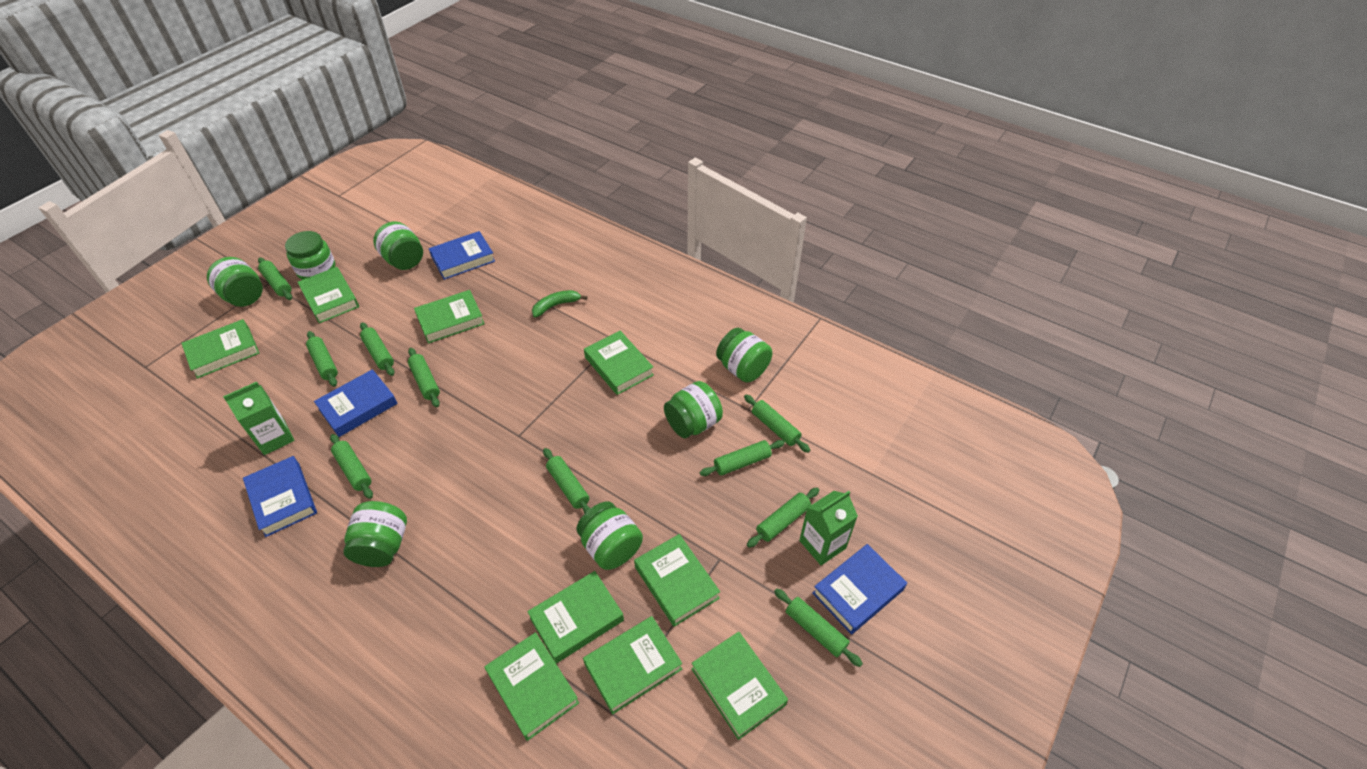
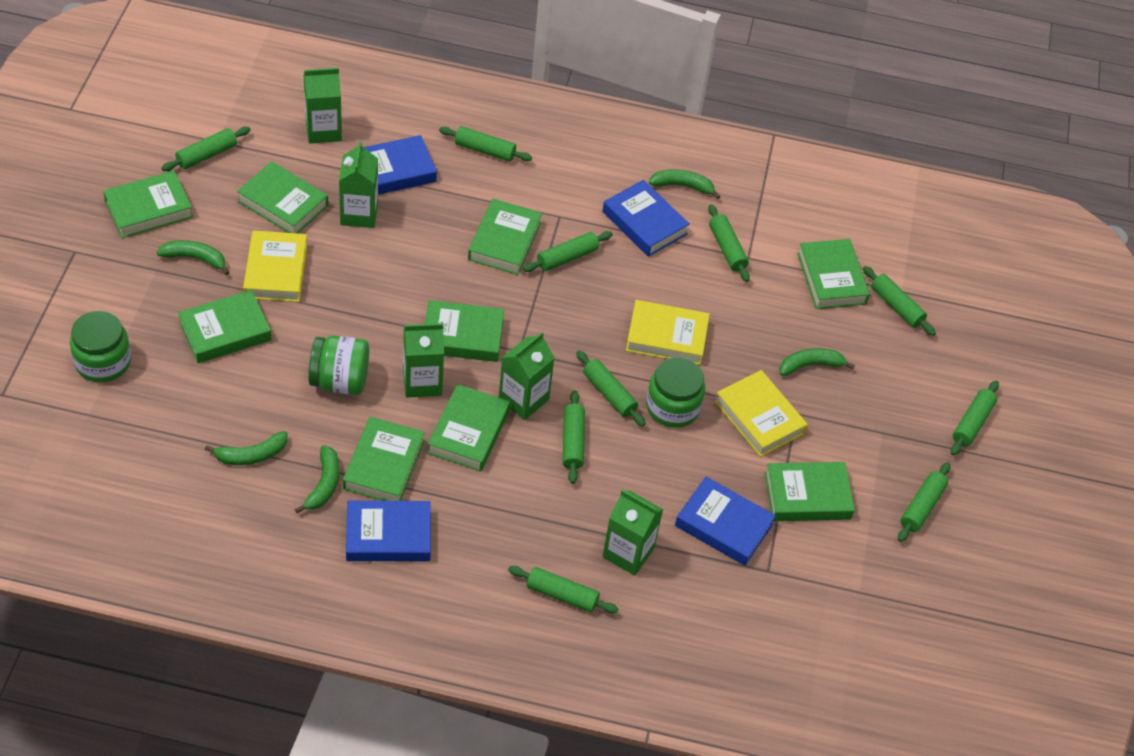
green banana: [532,290,587,317] = 1 -> [157,240,230,275] [205,431,287,465] [295,445,339,513] [649,169,721,199] [779,348,855,376] = 5
green carton: [223,382,295,455] [799,491,858,565] = 2 -> [304,68,342,144] [339,141,378,228] [403,323,444,398] [499,332,555,420] [602,490,663,575] = 5
green jar: [207,257,263,307] [285,231,336,280] [343,501,407,567] [373,221,423,270] [576,501,643,570] [664,381,723,438] [716,328,772,382] = 7 -> [70,311,131,382] [308,335,369,395] [646,357,705,428] = 3
yellow book: none = 0 -> [243,230,307,302] [626,300,710,365] [715,370,808,457] = 3

